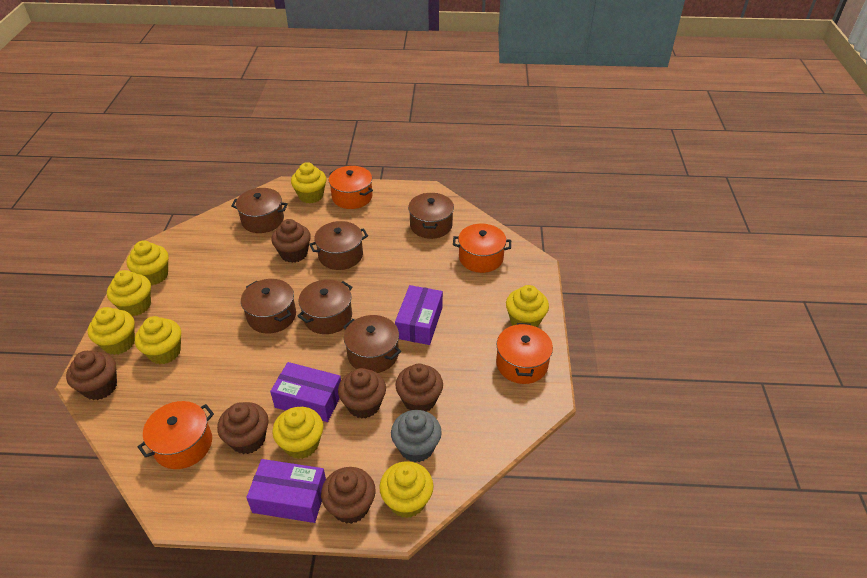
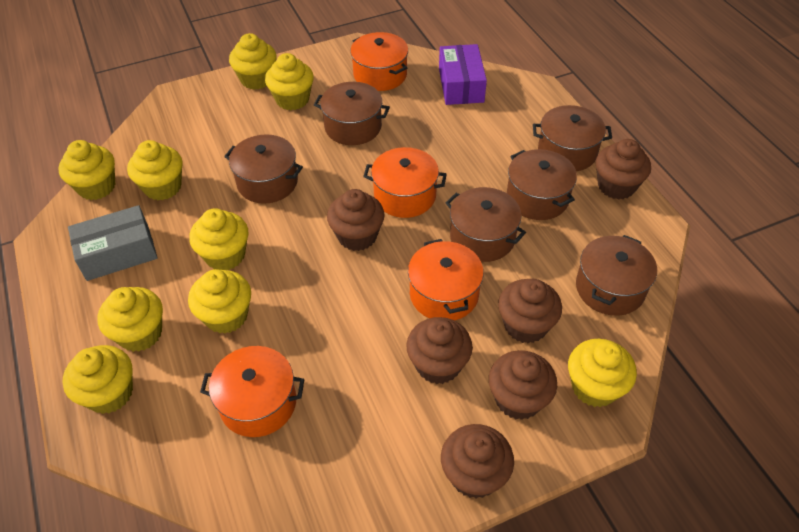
grey box: none = 0 -> [68,205,158,281] = 1
grey cupcake: [391,410,442,462] = 1 -> none = 0
purple box: [246,459,326,523] [270,362,341,422] [395,285,443,345] = 3 -> [439,44,487,105] = 1
yellow cupcake: [88,307,135,355] [107,270,151,316] [127,240,169,285] [135,316,181,364] [272,407,323,459] [291,162,326,204] [379,461,433,518] [506,285,549,328] = 8 -> [59,140,115,200] [63,345,133,414] [97,287,163,352] [127,140,183,200] [188,269,251,334] [189,208,248,270] [229,33,276,90] [265,53,314,110] [568,339,637,407] = 9

